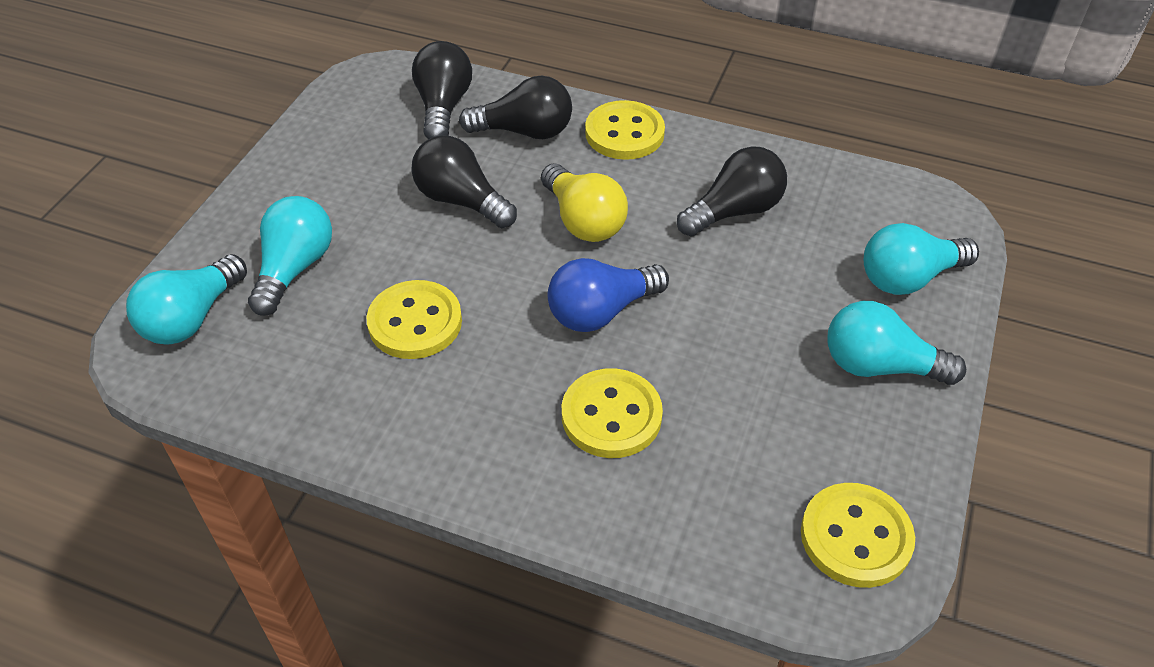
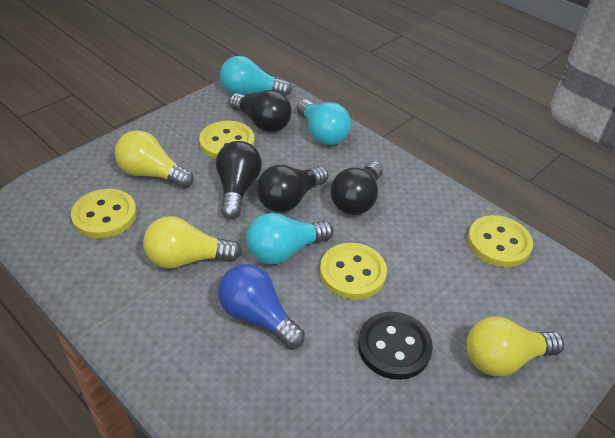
black button: none = 0 -> [358,312,433,380] = 1
turquoise light bulb: [126,254,247,345] [248,196,332,316] [828,301,966,385] [864,223,979,295] = 4 -> [220,56,292,96] [246,213,333,264] [297,100,351,145] = 3
yellow light bulb: [541,163,628,242] = 1 -> [115,130,194,188] [143,216,242,269] [466,316,564,376] = 3

